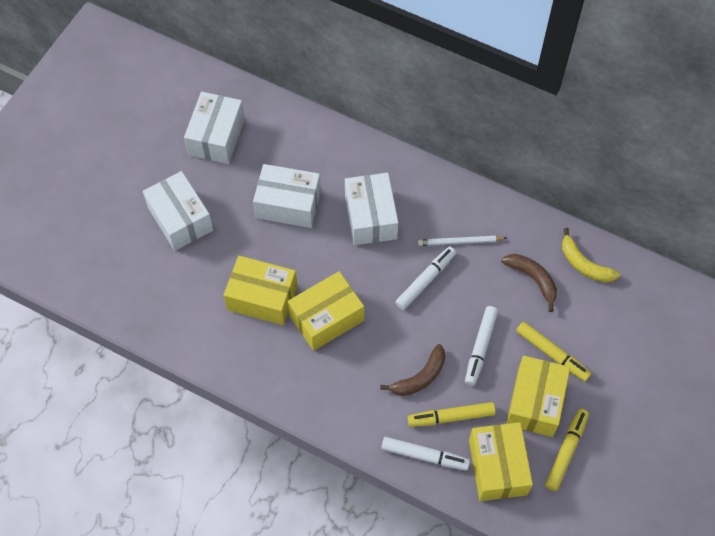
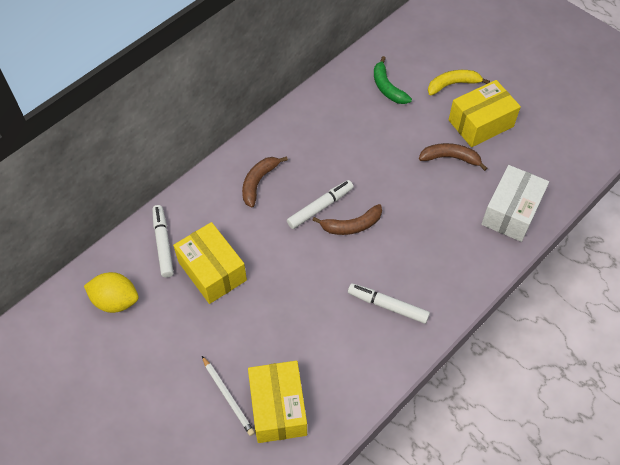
brown banana: [380,344,445,396] [501,254,557,312] = 2 -> [242,157,288,208] [312,204,382,235] [419,143,487,171] = 3
green banana: none = 0 -> [374,56,412,104] = 1
white box: [143,171,213,251] [184,92,245,164] [253,164,321,228] [345,173,398,245] = 4 -> [481,165,549,242] = 1
yellow box: [224,256,297,325] [288,271,364,351] [469,422,533,501] [506,356,570,437] = 4 -> [173,222,247,304] [248,361,307,443] [449,80,521,147] = 3
yellow lemon: none = 0 -> [84,272,139,313] = 1
yellow marker: [408,402,496,427] [516,322,591,381] [545,409,589,491] = 3 -> none = 0

